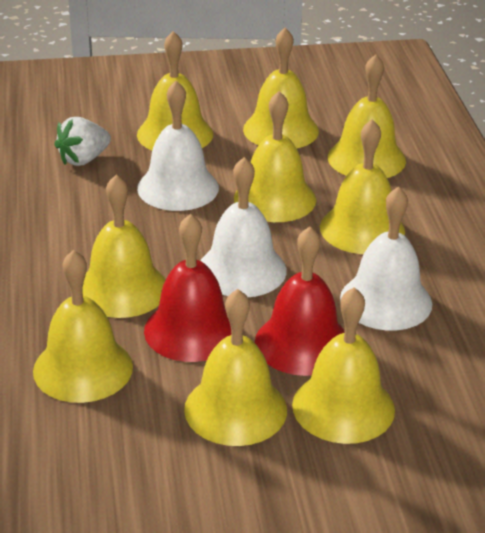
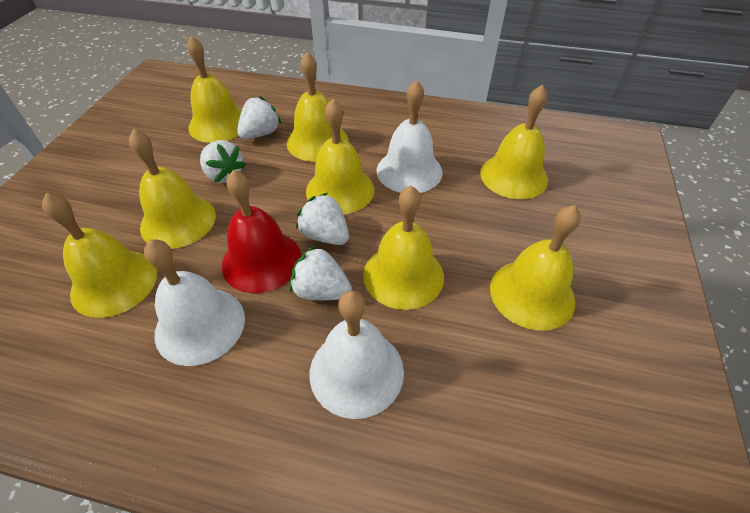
red bell: [144,214,231,362] [255,226,345,376] = 2 -> [222,170,301,293] = 1
white strawberry: [55,117,111,166] = 1 -> [200,140,246,183] [237,96,281,139] [289,245,352,300] [296,193,349,245] = 4
yellow bell: [33,250,133,403] [83,175,166,318] [137,31,213,150] [184,289,287,446] [234,91,316,222] [243,28,319,148] [292,287,395,444] [320,119,405,254] [328,54,406,178] = 9 -> [42,193,157,318] [129,129,216,249] [187,36,241,143] [287,52,349,162] [306,99,375,215] [363,185,444,310] [480,85,548,199] [490,205,581,331] = 8

